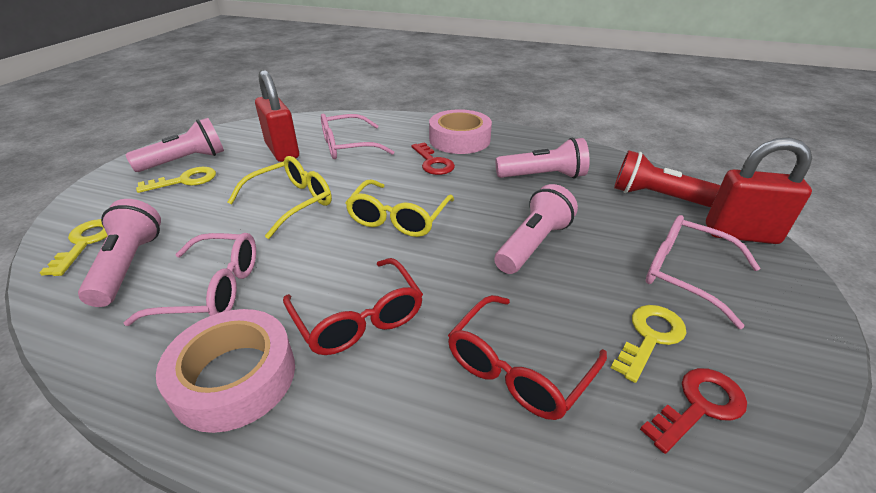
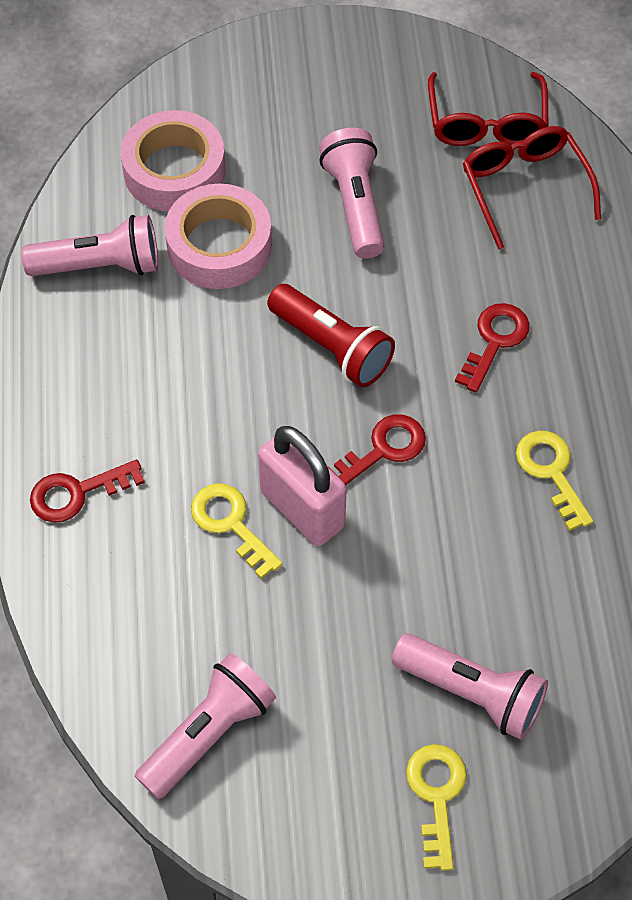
pink glasses: [124,233,256,326] [321,113,394,159] [646,215,760,329] = 3 -> none = 0
pink padlock: none = 0 -> [258,426,347,546] = 1
red key: [411,142,455,175] [640,368,747,454] = 2 -> [30,459,145,523] [328,414,426,485] [455,303,530,393] = 3
red padlock: [255,70,299,162] [706,137,812,244] = 2 -> none = 0
yellow glasses: [227,156,332,239] [346,179,454,237] = 2 -> none = 0

